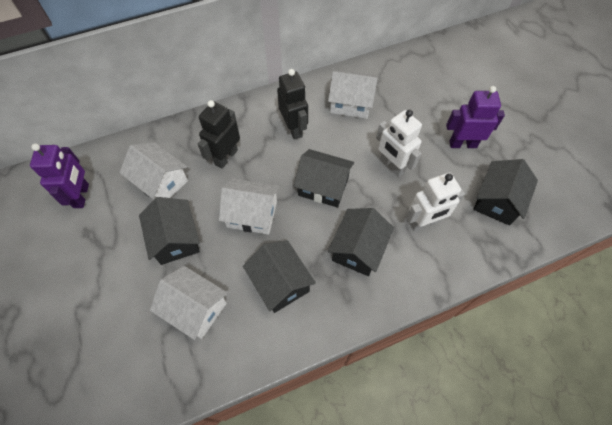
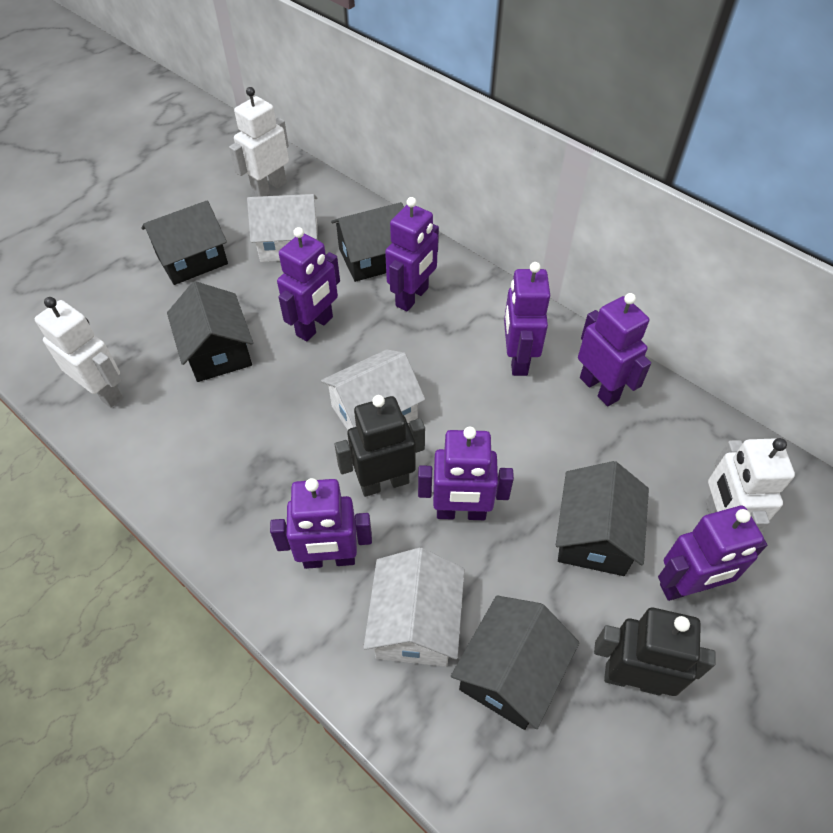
purple robot: [30,144,89,208] [446,86,505,148] = 2 -> [270,478,372,569] [277,227,340,341] [385,197,439,312] [418,427,514,520] [504,262,550,376] [578,293,651,406] [658,506,767,601] = 7
white house: [119,142,188,200] [150,266,228,340] [219,178,279,235] [328,70,378,119] = 4 -> [247,194,318,262] [321,349,425,430] [363,548,465,667] = 3
white robot: [376,110,422,177] [406,173,465,231] = 2 -> [35,297,123,408] [229,87,289,197] [706,438,795,532] = 3

